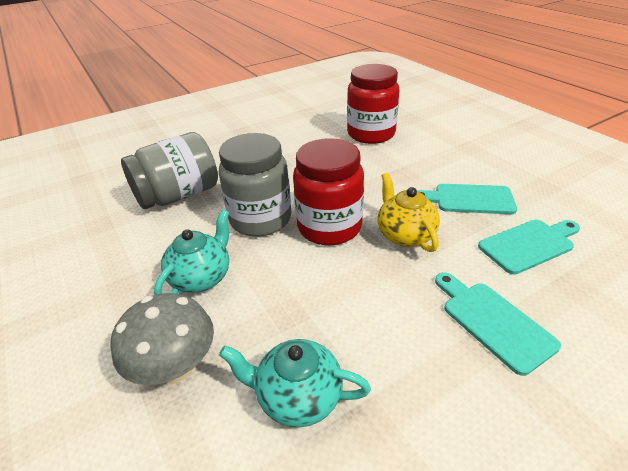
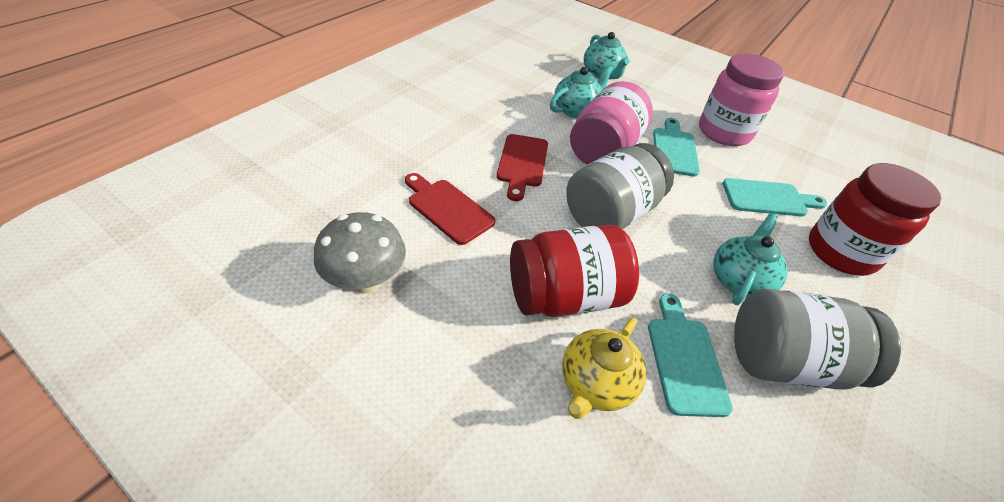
pink jar: none = 0 -> [570,81,653,165] [699,54,784,146] = 2
red cutting board: none = 0 -> [405,173,496,245] [497,134,548,201] = 2
turquoise teapot: [154,210,229,295] [219,339,371,428] = 2 -> [550,65,613,118] [584,32,630,80] [713,213,788,305] = 3

